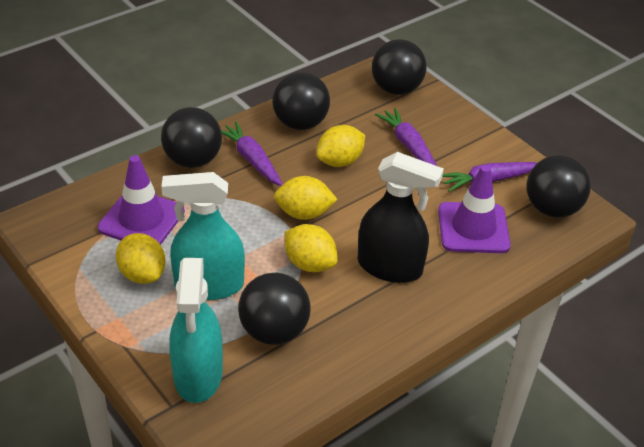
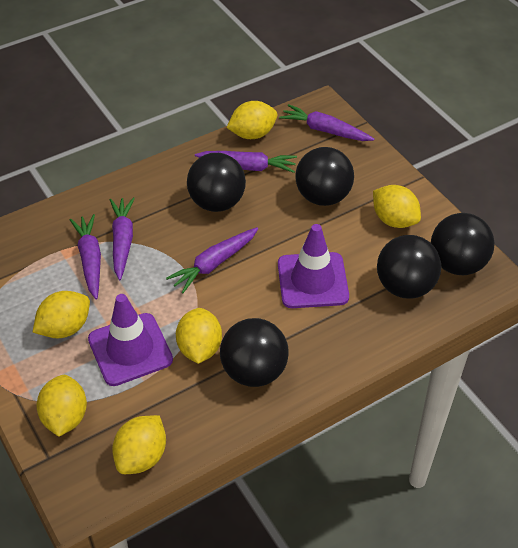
black spray bottle: [358,152,444,283] = 1 -> none = 0
purple carrot: [221,121,283,186] [375,108,437,166] [442,162,538,192] = 3 -> [70,214,101,300] [110,197,135,280] [166,227,258,293] [195,151,297,173] [279,104,374,141] = 5
turquoise spray bottle: [161,172,245,300] [169,258,223,403] = 2 -> none = 0
yellow lemon: [116,233,166,284] [274,176,338,220] [285,224,337,272] [316,125,365,167] = 4 -> [33,291,90,338] [36,375,87,437] [112,415,166,474] [176,308,222,364] [226,101,277,139] [373,185,421,228] = 6

